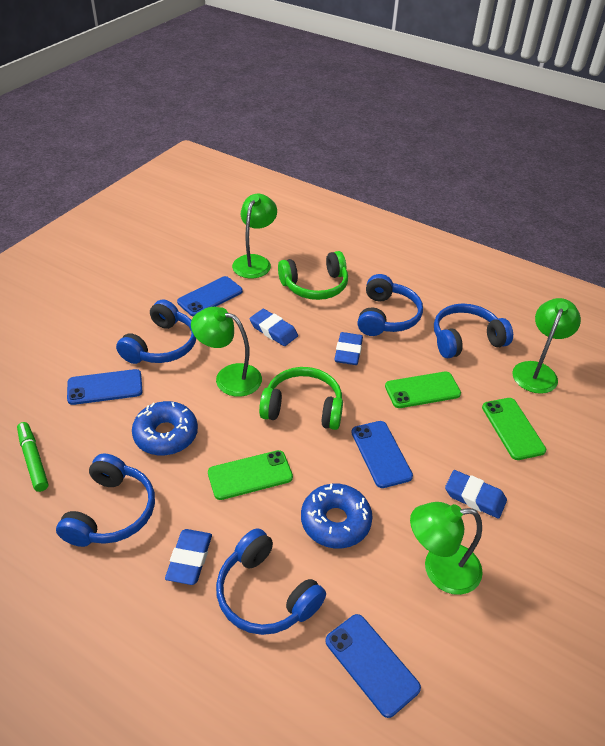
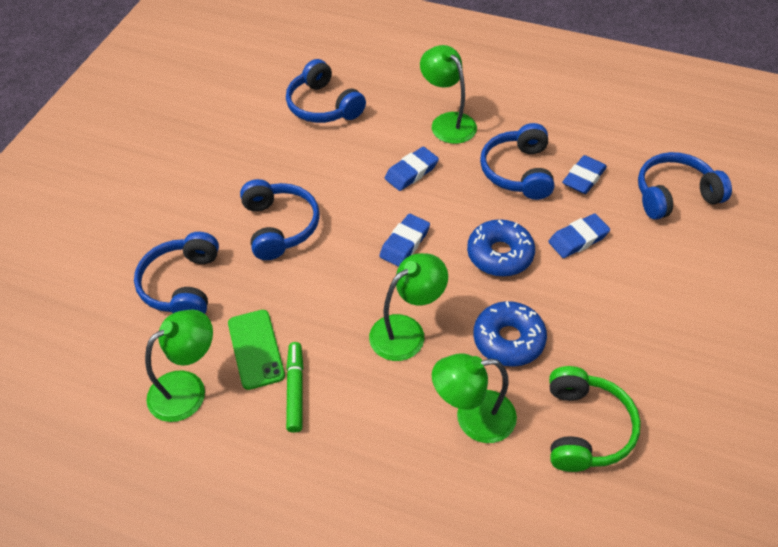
blue phone: [67,369,143,405] [177,276,243,317] [325,614,421,718] [351,421,413,488] = 4 -> none = 0
green headphones: [259,367,343,430] [278,251,348,300] = 2 -> [549,366,641,472] = 1
green phone: [208,450,293,500] [385,372,461,408] [482,398,546,460] = 3 -> [228,310,285,390] = 1

